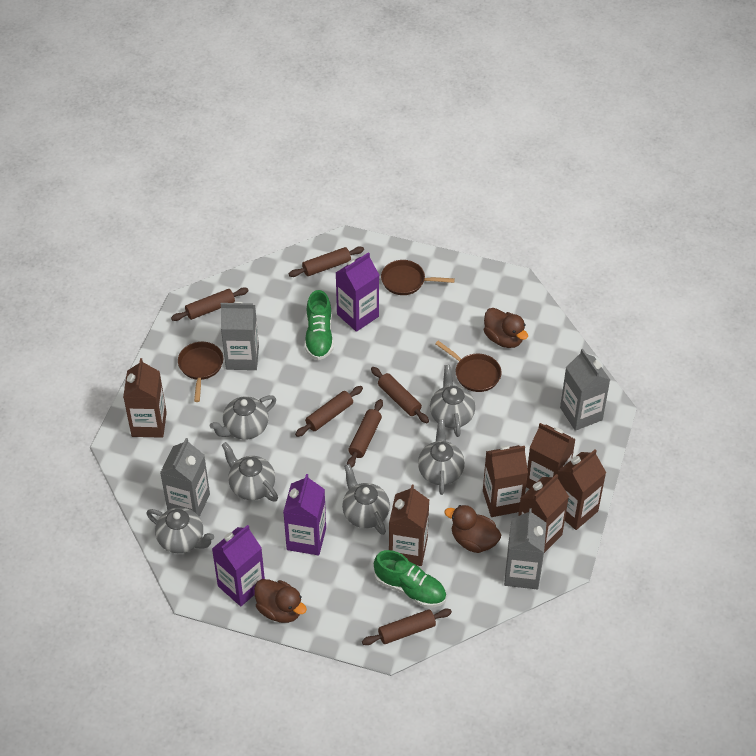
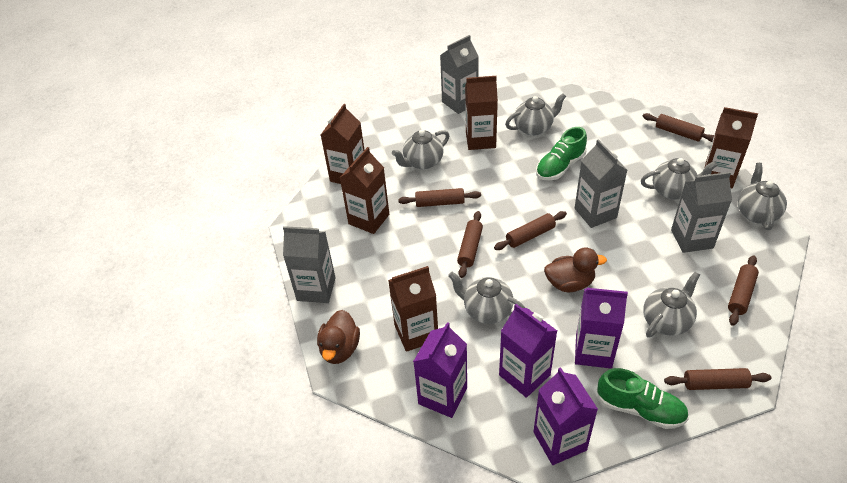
brown carton: [123,358,167,438] [389,485,429,566] [483,445,528,517] [518,474,569,553] [526,423,576,489] [558,449,606,530] = 6 -> [321,104,364,184] [340,147,389,234] [388,266,438,352] [465,76,498,150] [705,107,758,188] = 5
brown duck: [254,579,307,623] [445,505,501,553] [484,308,528,348] = 3 -> [317,310,360,364] [544,248,607,292] = 2
brown pan: [178,342,223,402] [381,260,455,295] [435,341,501,392] = 3 -> none = 0
purple carton: [212,525,265,606] [283,474,326,555] [336,252,379,332] = 3 -> [413,322,467,418] [499,304,557,398] [533,367,598,465] [575,288,628,368] = 4

